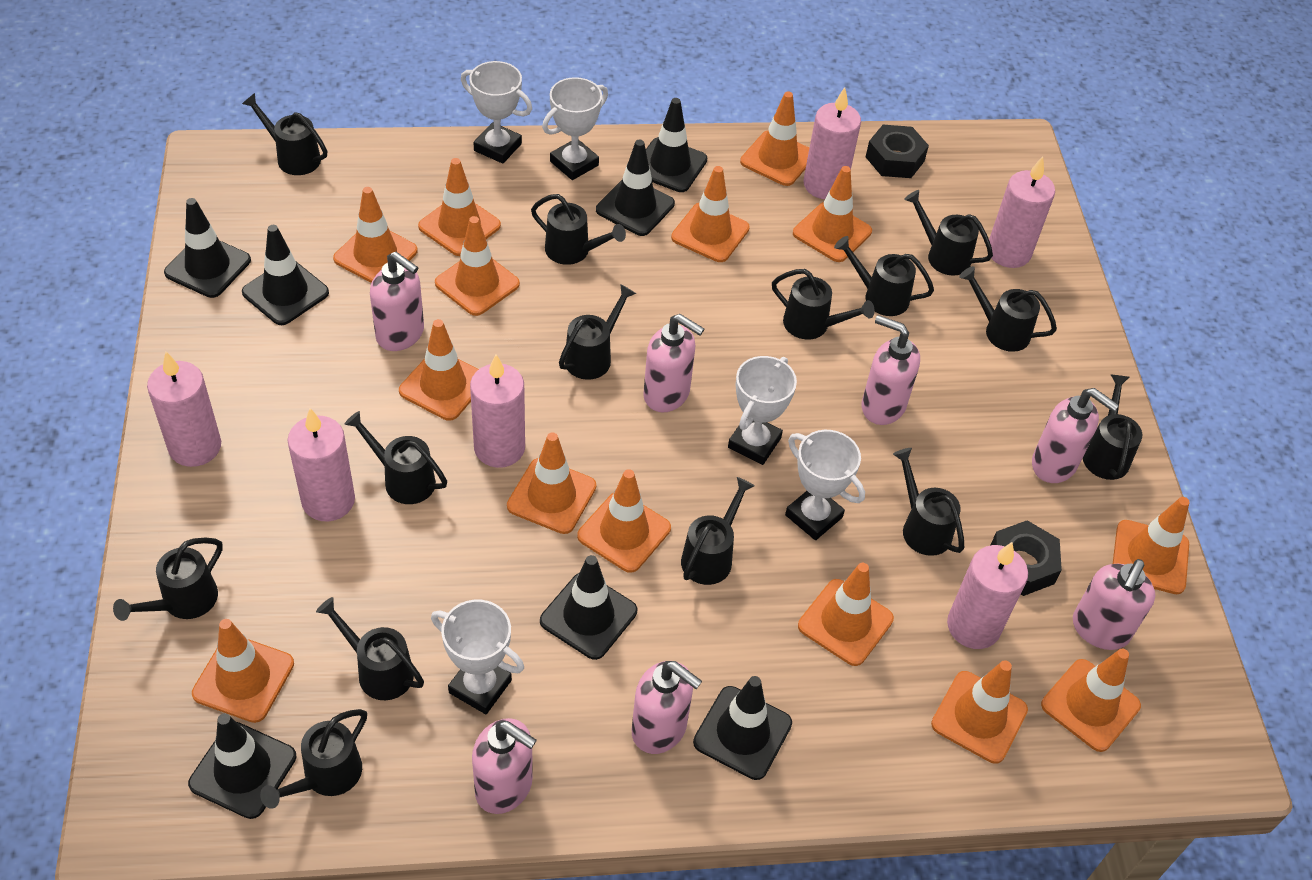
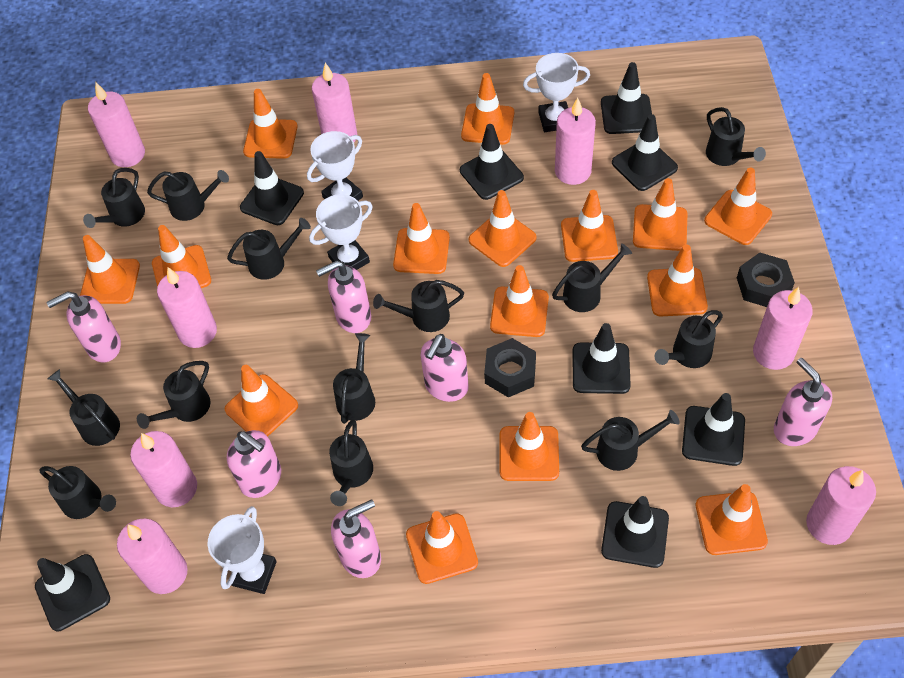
black traffic cone: [164,198,251,298] [188,713,296,819] [242,225,329,325] [540,555,637,660] [596,139,675,236] [646,98,707,192] [693,676,792,780] = 7 -> [35,554,110,631] [240,151,304,225] [460,124,524,200] [572,323,631,394] [601,62,652,134] [601,496,669,568] [612,114,678,191] [682,393,745,466] = 8
black watering can: [113,538,223,621] [242,93,327,175] [260,709,367,809] [316,597,424,700] [344,411,447,504] [531,194,626,265] [559,284,636,380] [681,477,755,585] [772,269,875,339] [834,236,934,316] [893,448,964,556] [904,190,993,276] [959,266,1057,352] [1083,374,1142,480] = 14 -> [40,466,116,519] [47,369,120,446] [83,168,145,228] [137,361,211,429] [147,170,229,221] [227,218,311,280] [329,420,373,506] [333,333,375,424] [373,280,464,332] [552,243,632,312] [581,410,680,471] [655,310,723,368] [706,107,766,166] = 13
orange traffic cone: [192,619,294,723] [333,187,418,283] [399,319,479,421] [418,158,501,256] [435,216,520,316] [507,432,596,534] [577,469,671,573] [671,166,750,262] [740,92,809,186] [793,166,872,262] [798,563,894,666] [931,660,1028,764] [1041,649,1141,752] [1113,497,1190,594] = 14 -> [80,235,140,304] [152,225,211,288] [225,365,298,436] [243,89,297,159] [393,203,450,274] [406,511,478,584] [461,73,514,145] [469,190,537,267] [490,265,549,337] [500,412,559,481] [561,190,618,262] [633,178,687,251] [647,244,708,316] [696,484,768,555] [704,168,772,245] = 15
pink candle: [147,352,221,467] [288,408,355,521] [470,354,525,468] [804,87,861,199] [947,542,1028,649] [989,157,1055,268] = 6 -> [88,82,145,167] [117,518,188,594] [130,431,197,507] [157,267,217,348] [312,63,357,142] [555,98,596,185] [753,287,813,370] [806,466,876,545] = 8
pink soap dispenser: [370,252,424,351] [472,718,537,814] [632,661,702,754] [643,314,704,412] [862,315,920,425] [1032,388,1119,483] [1073,559,1155,650] = 7 -> [47,292,121,362] [227,430,281,498] [316,260,371,333] [331,499,381,578] [421,334,469,402] [774,358,832,446] = 6
white trophy: [431,600,524,714] [461,61,532,164] [542,77,608,180] [728,356,797,465] [785,430,865,540] = 5 -> [208,506,277,594] [307,131,363,201] [309,194,373,270] [523,53,590,132] = 4

